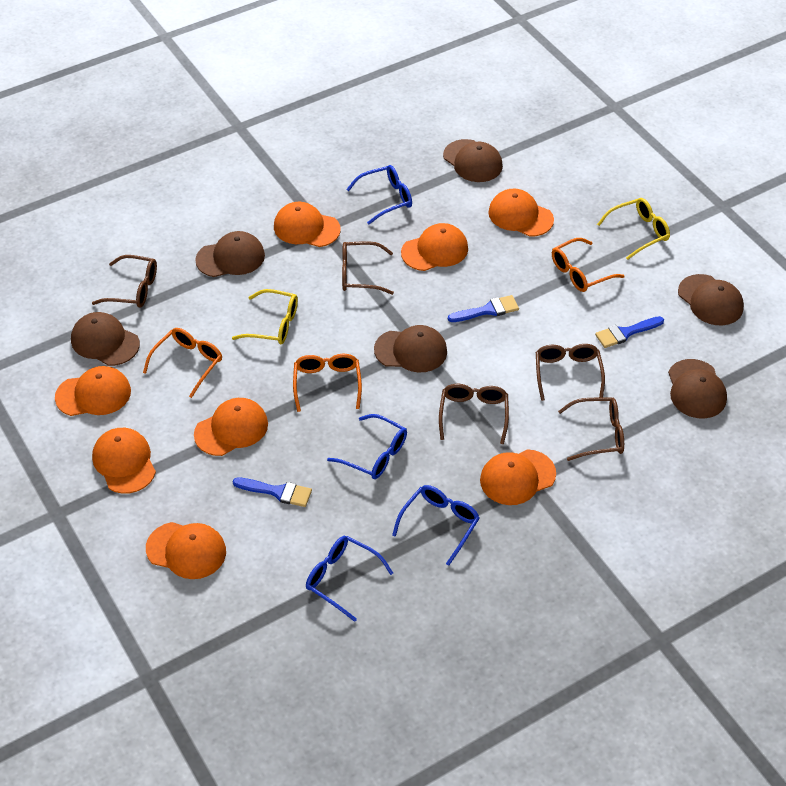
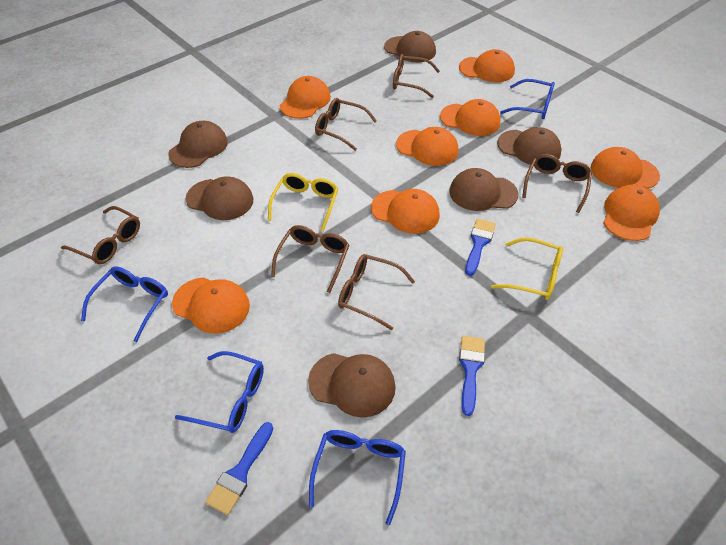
brown glasses: [92,255,157,308] [342,241,394,295] [439,384,509,444] [536,344,605,401] [558,397,624,461] = 5 -> [61,206,140,264] [271,225,349,293] [315,98,377,151] [338,254,415,330] [393,54,440,98] [522,154,592,213] = 6
orange glasses: [143,328,222,398] [293,354,362,412] [552,238,624,292] = 3 -> none = 0

